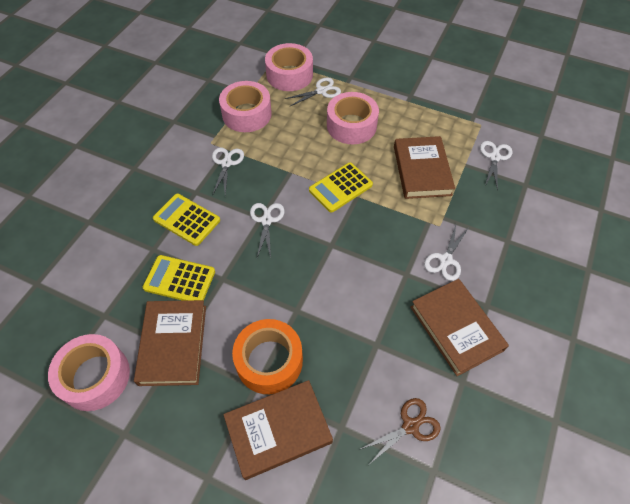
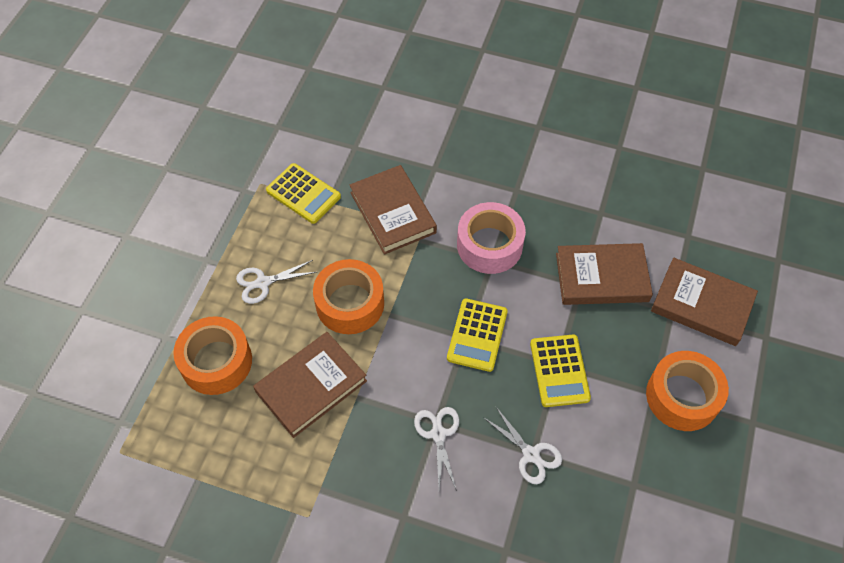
brown scissors: [361,398,441,463] = 1 -> none = 0
orange tape: [232,319,303,394] = 1 -> [173,316,252,395] [313,259,384,334] [646,351,729,431] = 3
pink tape: [48,334,130,411] [219,81,272,132] [265,43,313,91] [327,92,379,144] = 4 -> [457,202,526,274] = 1
white scissors: [212,147,244,196] [250,203,285,258] [285,77,341,107] [424,225,468,281] [480,141,512,190] = 5 -> [236,260,317,304] [414,407,459,491] [483,407,562,484] = 3

